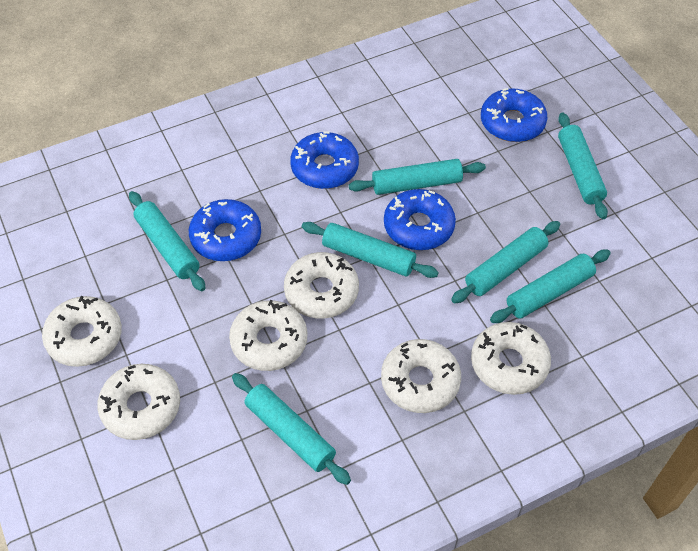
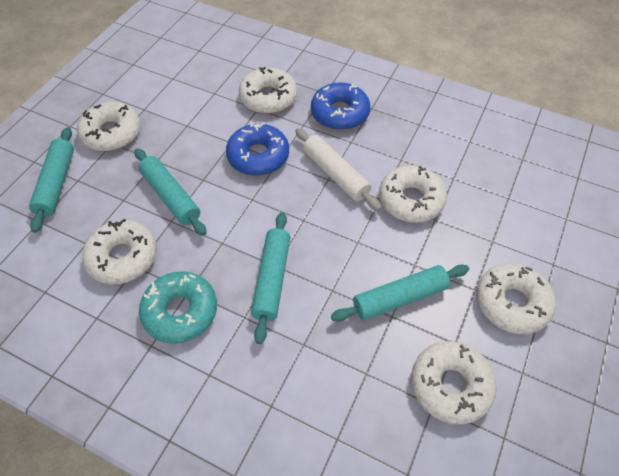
blue donut: [189,199,261,261] [290,132,359,189] [384,189,456,250] [481,88,547,142] = 4 -> [226,122,289,176] [311,82,370,130] = 2
turquoise donut: none = 0 -> [139,271,217,344] = 1
turquoise rolling pin: [129,191,206,291] [232,373,351,485] [302,222,439,278] [349,159,486,195] [451,221,560,304] [490,250,611,323] [558,113,608,219] = 7 -> [29,127,74,233] [135,148,207,236] [251,212,290,344] [331,265,469,322] = 4
white rolling pin: none = 0 -> [295,128,382,211] = 1

